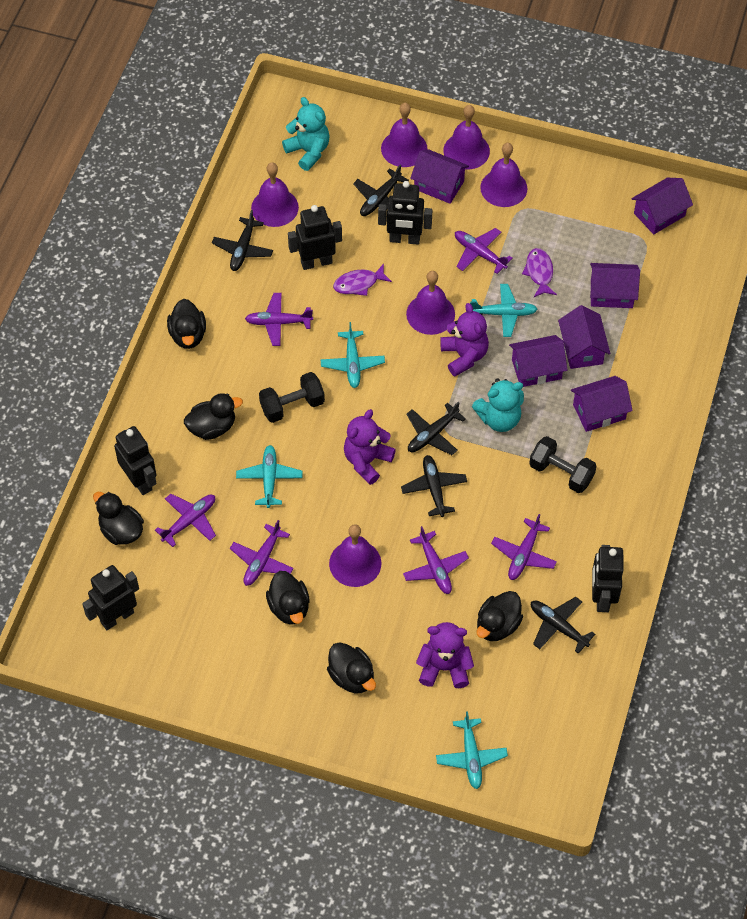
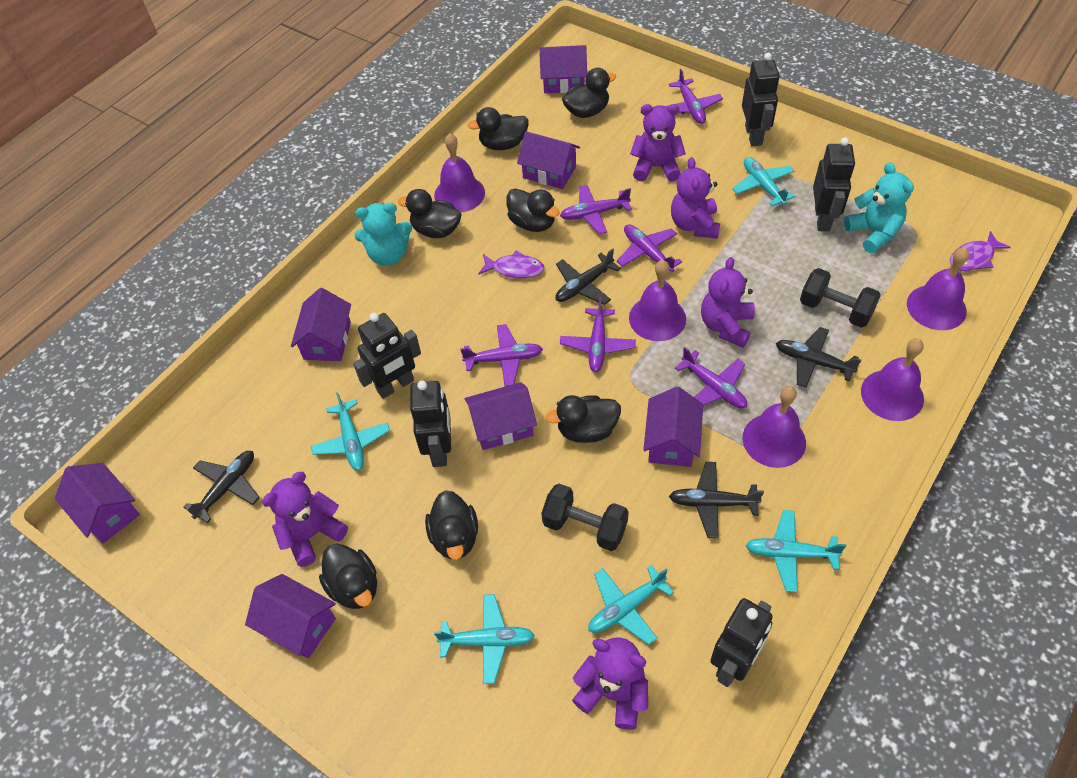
black duck: [93,492,144,545] [167,299,206,349] [184,393,243,440] [266,571,310,625] [327,642,376,693] [477,591,523,641] = 6 -> [319,543,377,609] [398,189,462,238] [425,490,478,560] [468,107,529,150] [506,188,560,232] [546,395,621,443] [562,68,616,118] = 7
black plane: [212,210,273,271] [353,165,409,216] [401,455,467,517] [406,401,466,455] [531,597,595,654] = 5 -> [183,451,260,523] [555,248,621,305] [669,462,764,538] [776,327,861,388] = 4
purple bell: [251,162,299,227] [329,524,381,587] [381,103,428,167] [406,271,455,335] [443,105,490,170] [480,143,527,207] = 6 -> [434,133,485,212] [629,260,686,341] [743,386,806,468] [861,338,924,421] [907,248,969,330] = 5
purple house: [410,149,469,204] [509,335,567,387] [558,305,610,369] [571,376,633,432] [590,263,640,308] [631,178,693,234] = 6 -> [55,463,140,543] [245,574,336,658] [291,288,351,361] [465,382,537,450] [517,131,580,189] [539,45,587,93] [643,386,703,467] = 7
purple teddy bear: [344,409,396,485] [416,622,474,688] [440,303,489,376] = 3 -> [262,472,348,567] [572,637,648,730] [630,104,686,182] [671,157,720,239] [701,257,755,348] = 5
turquoise plane: [236,445,302,508] [321,322,385,388] [436,711,508,789] [470,284,537,337] = 4 -> [311,392,390,471] [434,594,535,684] [588,565,674,645] [732,157,795,206] [745,510,846,592] = 5

